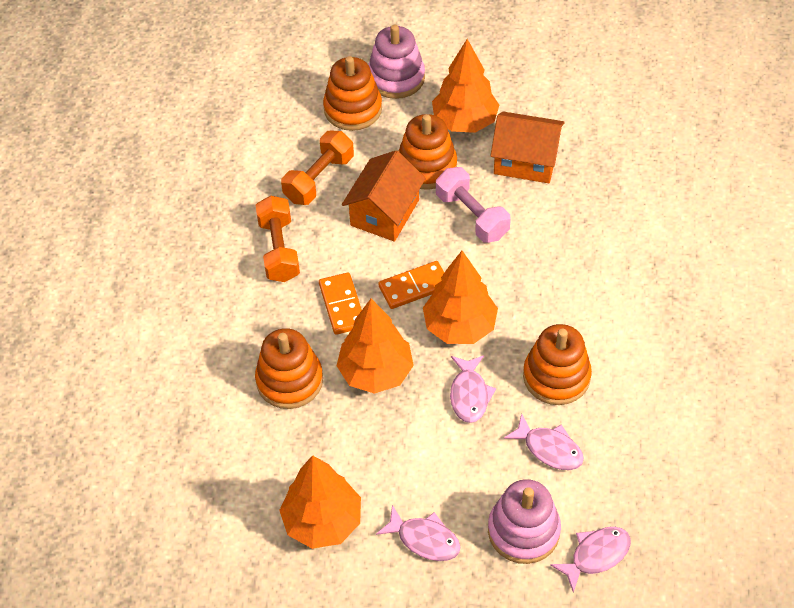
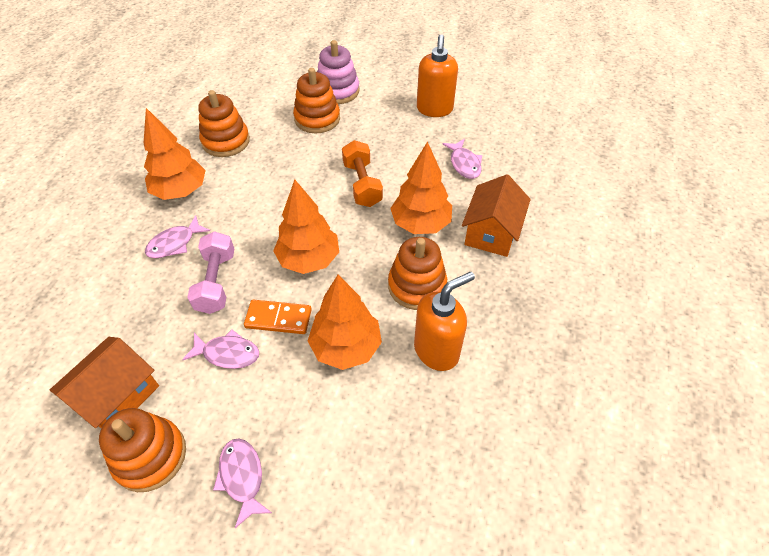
orange domino: [319,273,362,335] [379,261,444,309] = 2 -> [244,300,312,334] = 1
orange dumbbell: [255,196,300,282] [281,131,354,205] = 2 -> [342,140,383,207] = 1
orange soap dispenser: none = 0 -> [414,272,475,371] [417,34,458,117] = 2
pink stacking toy: [368,25,425,99] [488,479,561,564] = 2 -> [317,40,360,104] = 1

